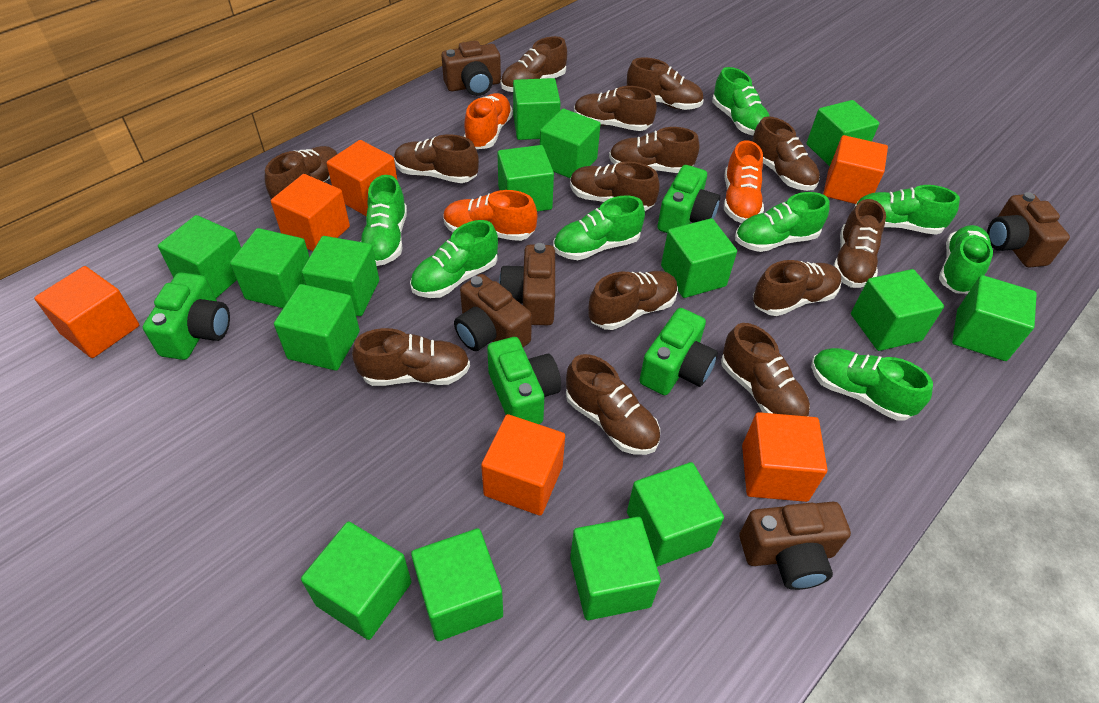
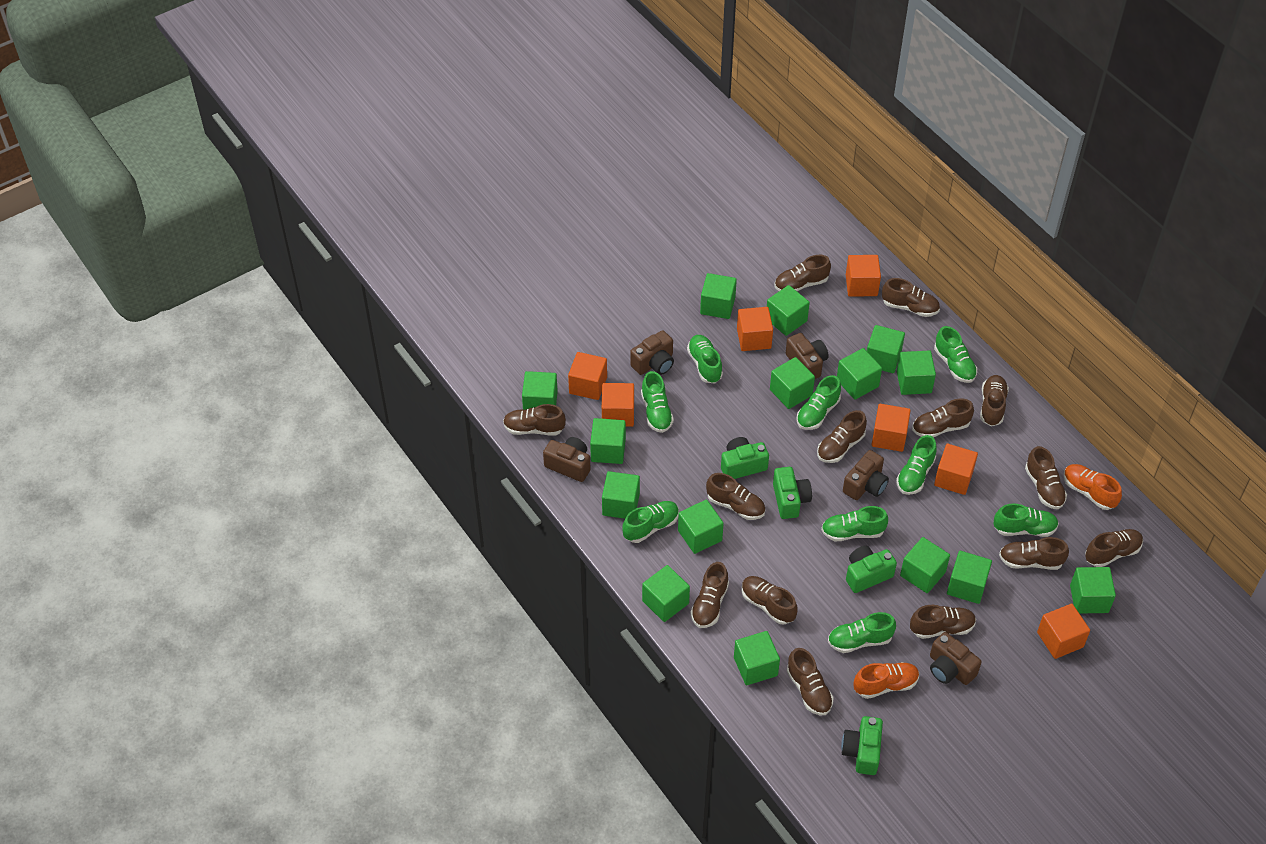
green shoe: [360,175,407,266] [410,220,498,298] [553,195,645,260] [712,67,770,136] [735,192,830,252] [811,348,933,421] [854,185,960,235] [939,225,993,294] = 8 -> [622,501,679,543] [641,371,674,433] [687,335,723,383] [796,375,841,430] [821,506,888,541] [828,612,896,653] [896,435,937,495] [934,326,977,383] [993,504,1059,537] = 9
orange cube: [34,266,139,358] [271,174,350,251] [327,140,398,216] [481,414,565,516] [742,412,827,502] [823,135,888,204] = 6 -> [568,352,607,400] [602,383,634,427] [737,307,773,351] [846,255,881,297] [872,404,911,452] [934,444,978,495] [1037,604,1090,659] = 7
orange shoe: [443,190,537,241] [464,93,513,149] [724,140,764,223] = 3 -> [853,662,919,699] [1064,464,1122,510] = 2

